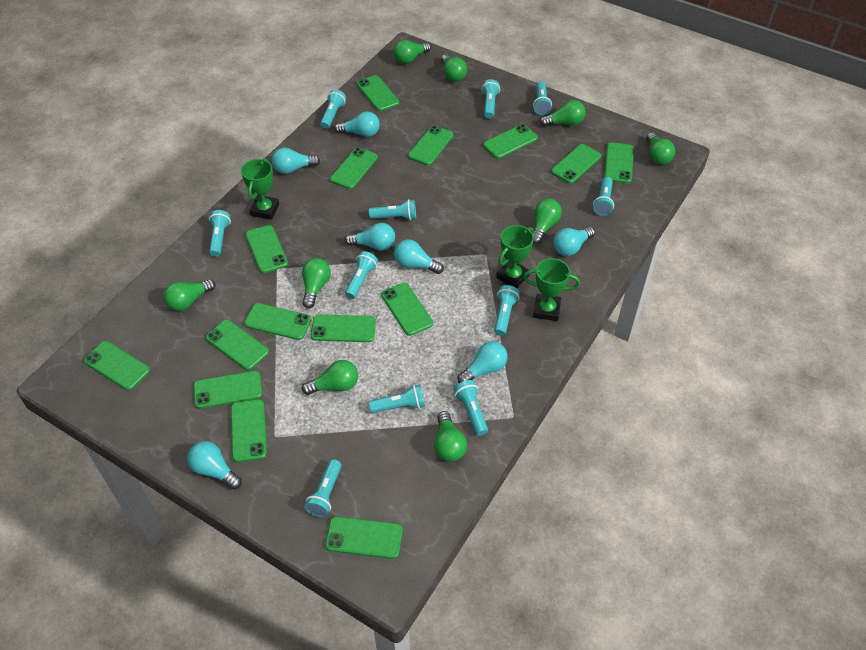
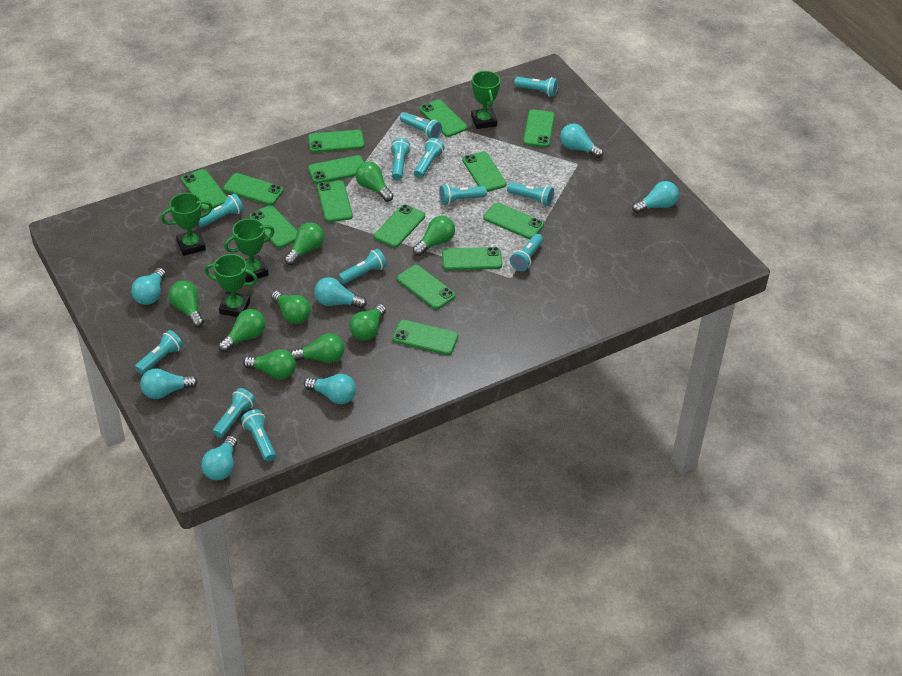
green phone: [84,341,150,390] [193,371,262,409] [206,320,269,370] [231,399,267,462] [244,303,311,340] [245,225,288,273] [311,314,376,342] [325,516,403,559] [330,148,378,189] [357,75,399,111] [381,283,433,336] [408,125,454,165] [483,124,538,159] [551,144,601,184] [604,143,634,183] = 15 -> [181,169,227,211] [223,173,284,205] [249,205,297,248] [308,130,365,152] [308,155,364,183] [317,180,353,222] [374,204,425,248] [392,320,458,355] [397,265,456,309] [419,100,467,137] [442,247,502,270] [462,151,506,192] [483,203,544,239] [523,110,555,147] = 14
green trophy: [241,158,279,220] [496,225,534,288] [523,258,580,321] = 3 -> [161,193,213,256] [205,254,258,317] [224,219,275,283] [471,71,500,129] = 4
turquoise flashlight: [209,210,231,257] [304,459,341,517] [320,89,346,129] [345,251,378,299] [369,199,416,220] [369,384,425,413] [454,380,488,436] [482,79,500,119] [494,285,520,336] [533,81,552,115] [593,177,614,216] = 11 -> [135,330,183,374] [198,193,244,227] [213,388,256,438] [241,409,276,461] [338,249,387,284] [390,138,411,180] [400,112,442,139] [414,138,444,178] [439,184,487,205] [507,182,554,206] [510,234,543,271] [514,77,558,97] = 12

